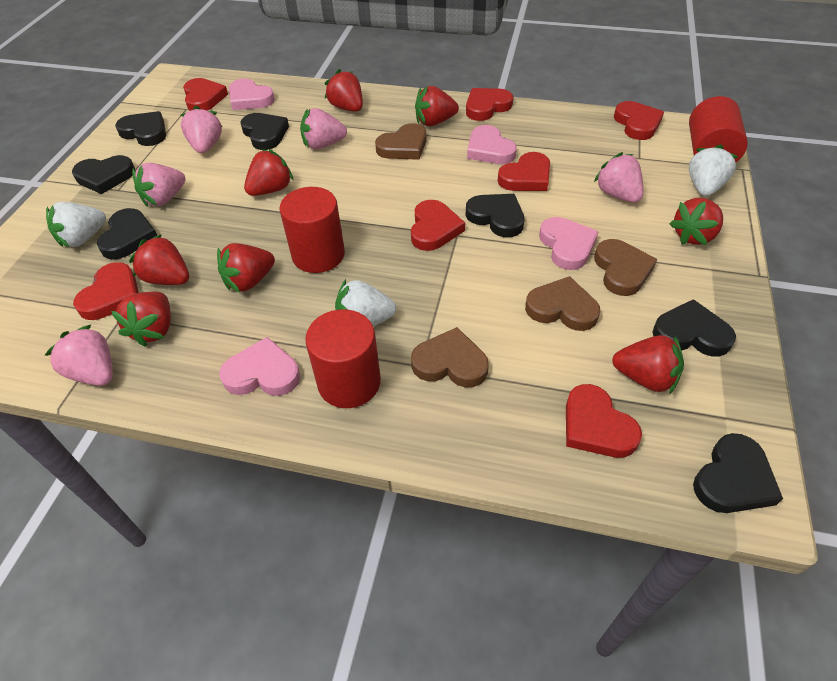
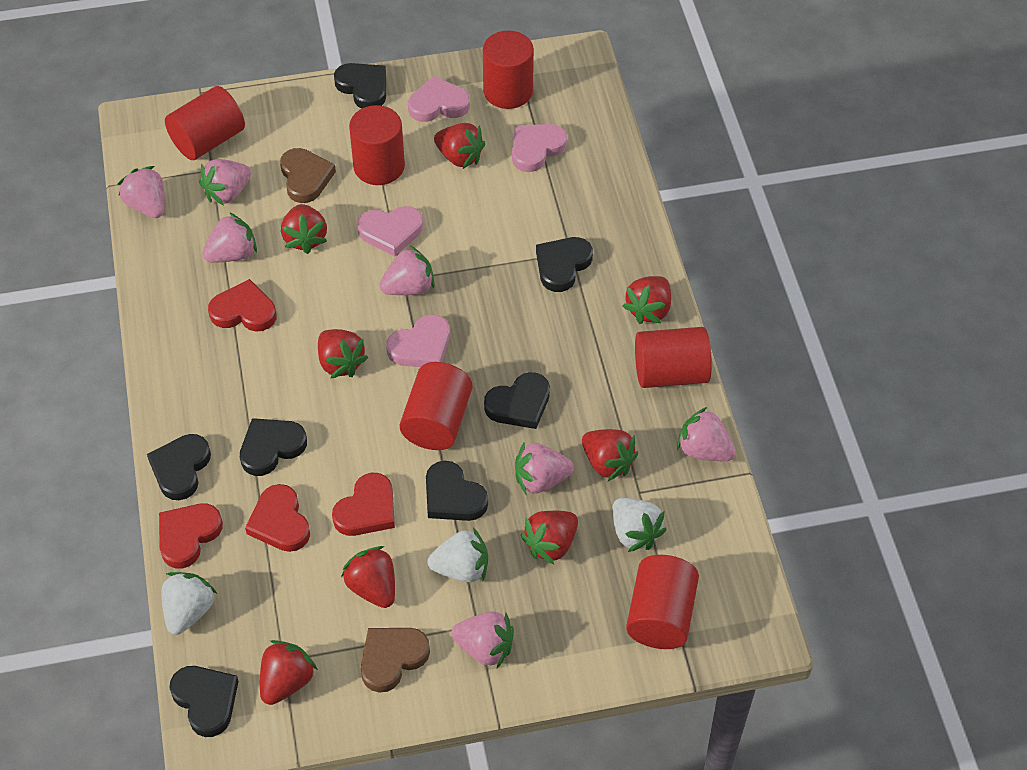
brown heart: [375,123,426,160] [411,327,489,387] [525,276,600,331] [594,239,657,296] = 4 -> [280,148,336,203] [361,628,430,693] = 2
pink strawberry: [45,325,113,386] [132,163,186,207] [181,106,222,153] [300,108,347,149] [594,152,643,203] = 5 -> [118,166,165,218] [199,159,251,205] [202,212,257,263] [379,246,435,295] [451,612,514,668] [515,441,574,494] [677,407,736,461] = 7
red cylinder: [280,187,345,273] [305,309,381,408] [689,96,748,163] = 3 -> [165,86,245,160] [349,105,405,185] [400,362,472,450] [483,31,534,109] [626,555,699,649] [635,327,712,388] = 6
red heart: [73,262,139,320] [183,78,228,111] [411,200,465,251] [466,88,513,121] [498,152,550,191] [566,384,642,458] [614,101,664,140] = 7 -> [159,504,223,569] [208,279,276,331] [245,484,310,552] [332,473,395,536] = 4

